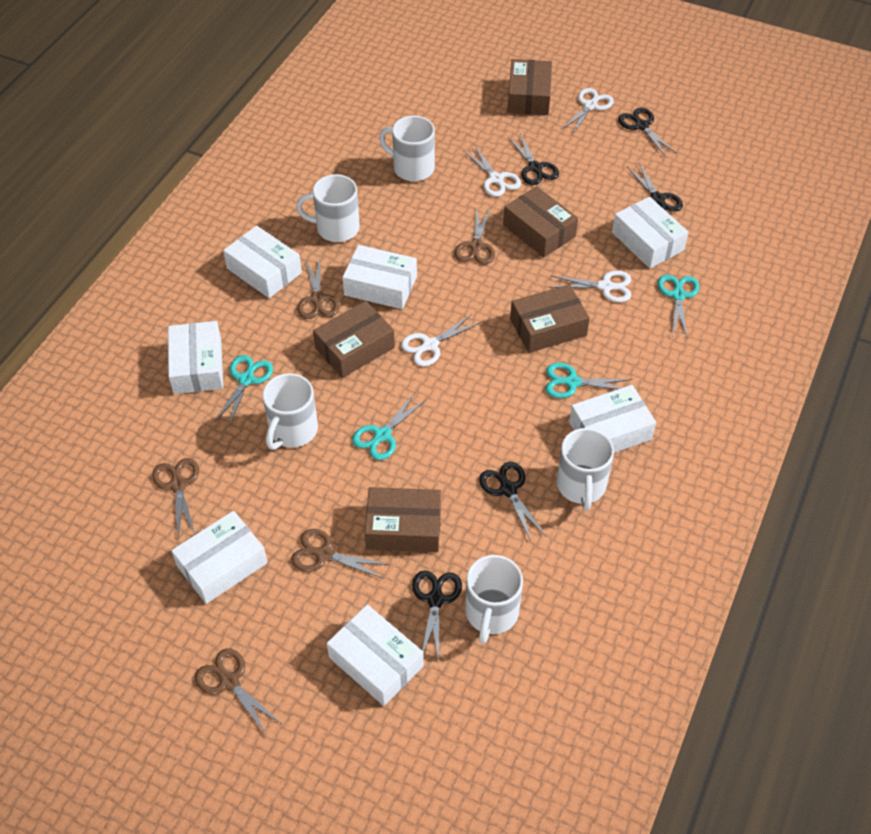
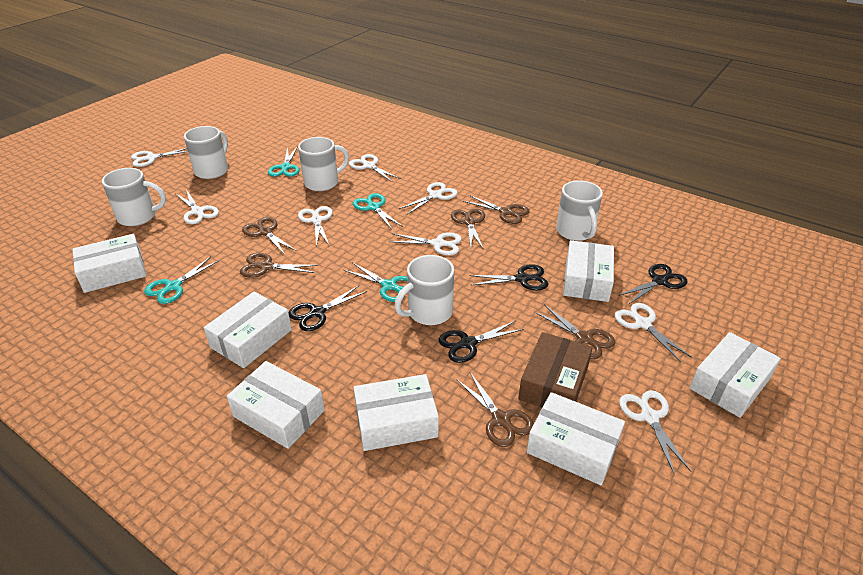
black scissors: [412,571,462,662] [479,462,546,541] [508,133,559,185] [618,108,676,156] [627,163,683,212] = 5 -> [289,285,367,331] [439,321,524,363] [469,264,548,290] [618,264,688,304] = 4
brown box: [313,301,395,378] [365,487,441,552] [503,186,578,257] [508,59,552,115] [510,284,590,353] = 5 -> [518,332,593,408] = 1
brown scissors: [152,458,199,538] [195,648,282,735] [291,529,390,579] [297,258,340,319] [454,209,495,265] = 5 -> [240,253,318,278] [242,217,296,255] [451,208,485,250] [456,372,534,447] [463,195,529,224] [534,305,616,359] = 6
white scissors: [401,314,481,367] [463,146,521,197] [550,270,631,302] [561,88,614,135] = 4 -> [131,148,188,167] [175,189,219,224] [298,206,333,247] [349,154,401,182] [389,232,462,255] [399,182,458,215] [615,303,692,362] [619,390,692,473] = 8

